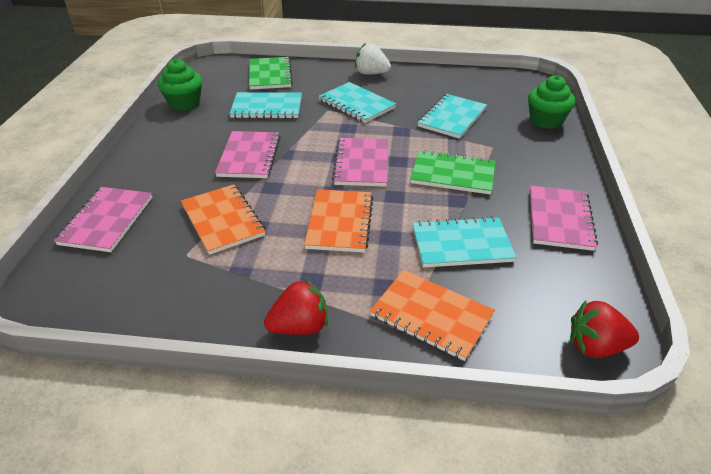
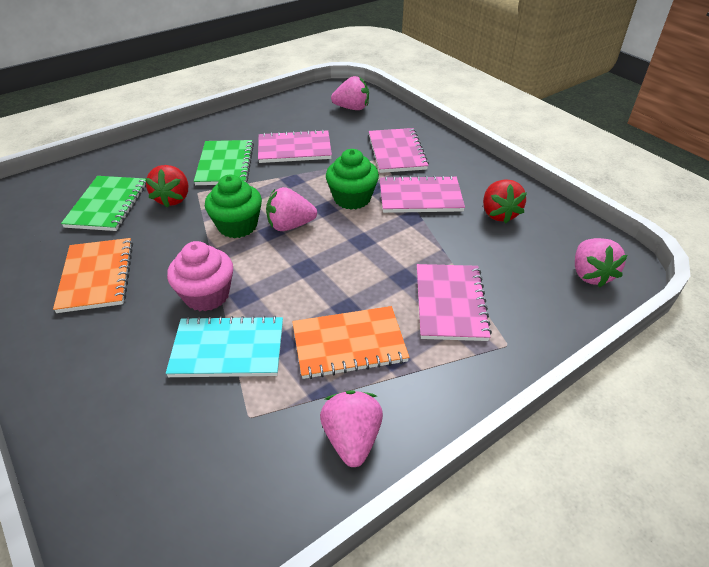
orange notebook: [181,184,265,255] [304,189,373,252] [370,270,495,361] = 3 -> [53,238,133,313] [292,306,409,379] = 2
pink cupcake: none = 0 -> [167,241,233,311] = 1
pink strawberry: none = 0 -> [266,187,317,231] [320,390,383,467] [331,76,369,110] [575,238,628,287] = 4
turquoise notebook: [229,92,302,118] [319,82,396,123] [412,217,517,268] [417,94,487,139] = 4 -> [166,316,283,377] = 1
white strawberry: [355,43,391,75] = 1 -> none = 0

